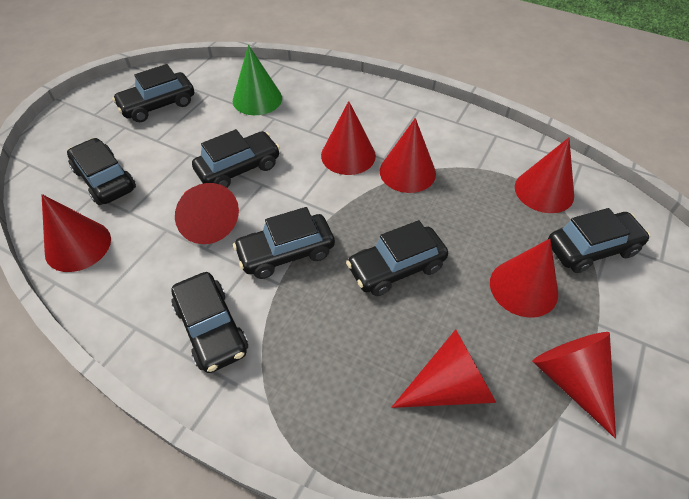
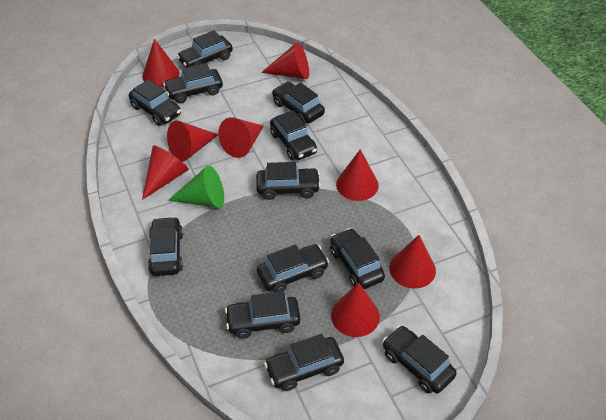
black car: [67,138,136,205] [112,64,194,122] [172,272,248,373] [192,129,280,188] [233,207,335,279] [346,220,448,296] [548,208,651,273] = 7 -> [129,79,181,126] [148,216,183,276] [163,63,223,103] [177,30,233,68] [225,291,300,339] [256,162,321,200] [257,244,329,292] [264,334,344,391] [270,110,317,160] [272,81,325,124] [330,228,385,289] [383,326,457,393] = 12

